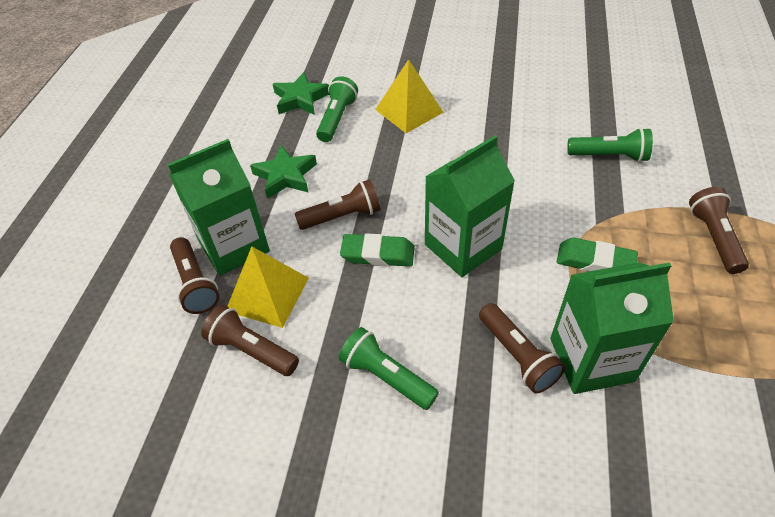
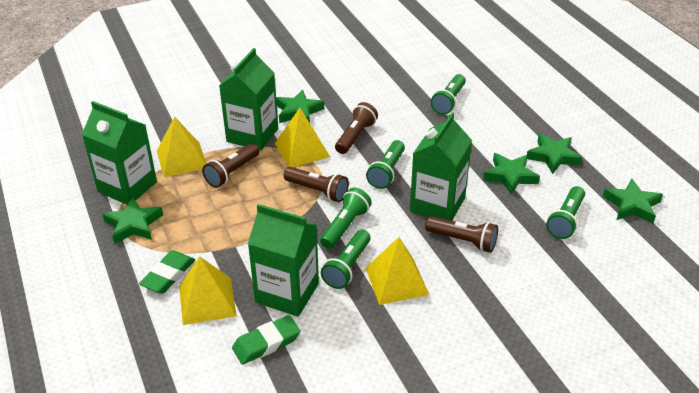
brown flashlight: [170,237,219,314] [201,305,299,376] [295,179,381,230] [479,303,565,393] [689,187,749,274] = 5 -> [202,143,259,188] [284,167,349,202] [335,102,378,154] [425,216,498,253] = 4
green carton: [168,139,270,276] [425,135,515,277] [550,262,674,394] = 3 -> [82,101,157,205] [219,48,278,151] [248,204,319,317] [410,113,472,221] = 4
green flashlight: [316,76,358,142] [339,327,439,410] [567,128,653,162] = 3 -> [320,188,372,249] [321,230,371,289] [366,140,405,189] [431,74,466,115] [546,186,585,239] = 5
green star: [250,145,317,199] [273,72,329,115] = 2 -> [103,197,163,244] [276,90,324,123] [483,153,540,195] [527,134,582,174] [603,179,663,223] = 5
yellow pyramid: [227,246,309,328] [375,59,444,133] = 2 -> [157,116,206,177] [179,257,237,325] [275,108,330,167] [366,237,429,305] = 4

